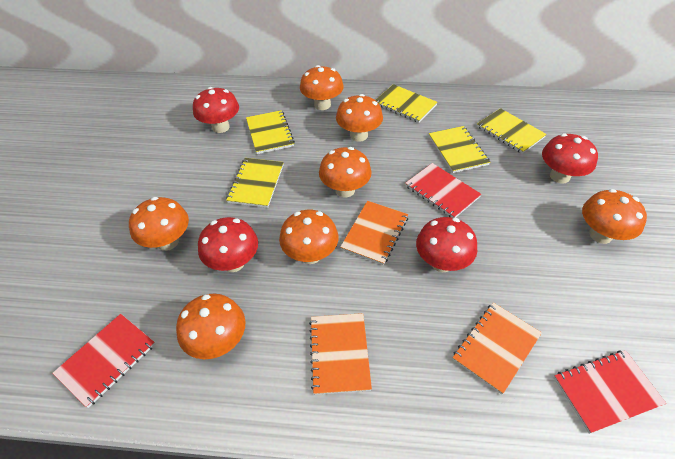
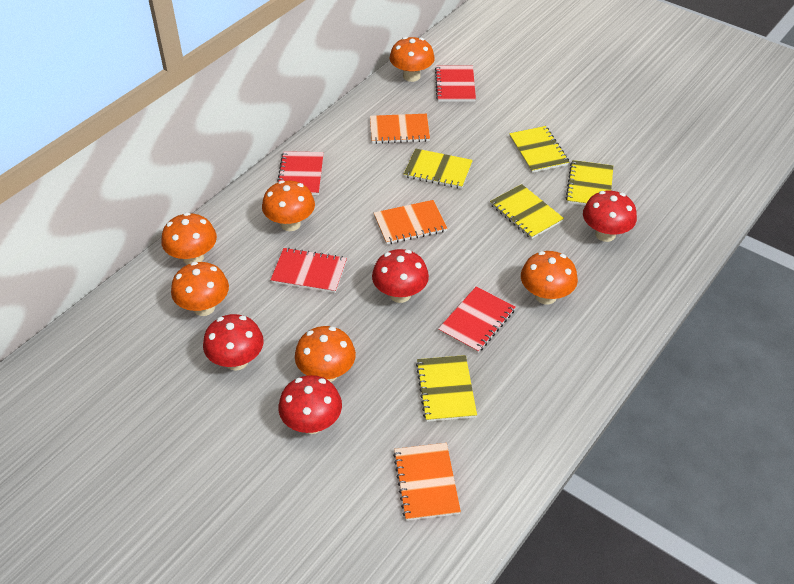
orange mushroom: [129,197,189,251] [176,293,246,359] [279,210,339,264] [300,65,344,110] [319,147,372,198] [336,94,383,142] [582,189,647,244] = 7 -> [161,213,217,265] [171,262,229,316] [262,180,315,231] [295,326,356,382] [389,37,435,82] [521,251,578,304] = 6
red notebook: [52,314,155,408] [405,163,482,218] [554,350,666,434] = 3 -> [270,247,347,293] [277,151,324,195] [435,66,476,102] [438,286,515,353] = 4

